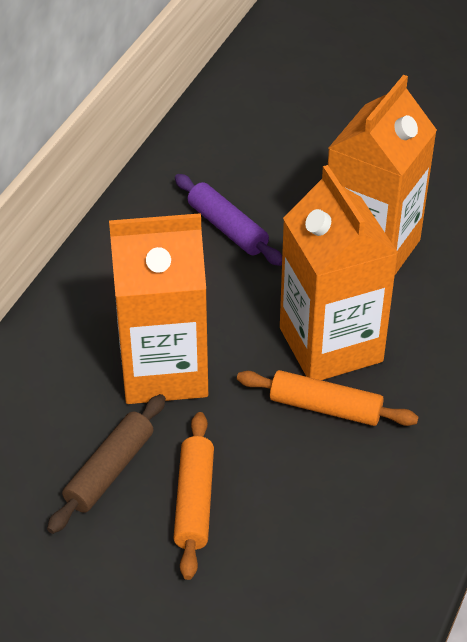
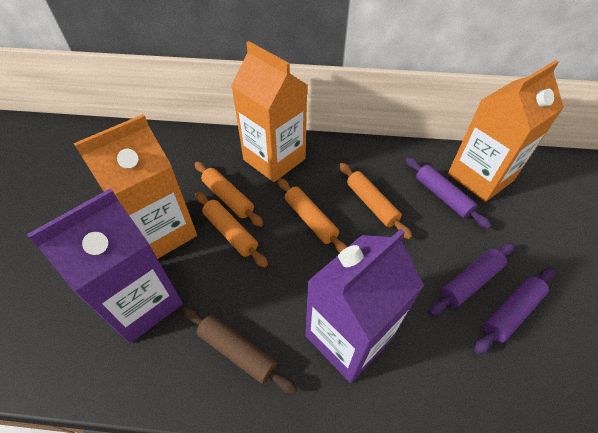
orange rolling pin: [173,412,214,580] [237,370,419,426] = 2 -> [195,162,264,227] [195,192,268,268] [277,178,347,253] [339,163,412,239] = 4
purple carton: none = 0 -> [27,188,183,343] [306,229,424,383] = 2
purple rolling pin: [175,174,282,266] = 1 -> [406,157,492,229] [429,243,515,316] [474,268,554,354] = 3

